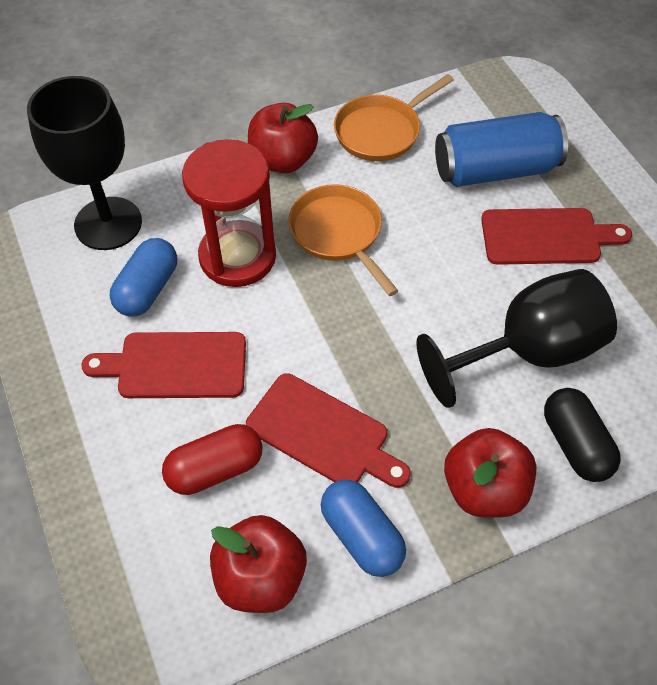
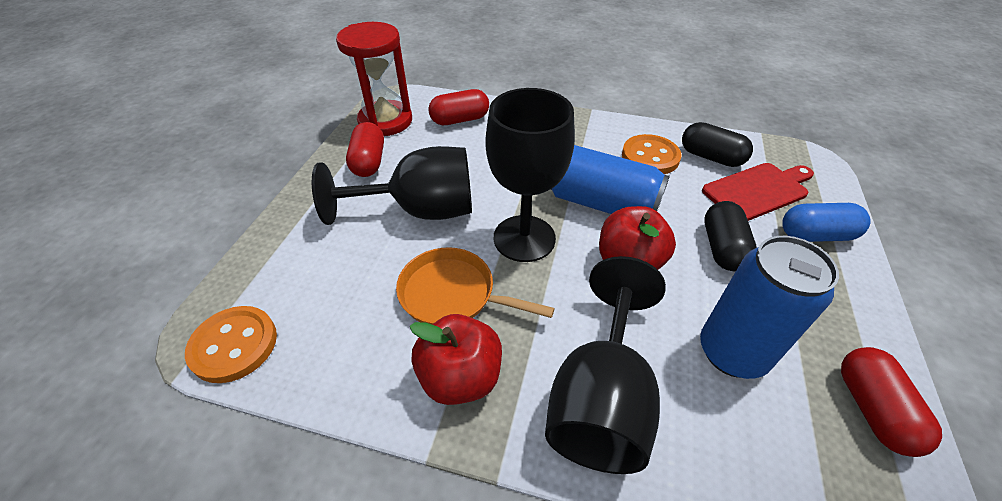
black capsule: [544,388,621,482] = 1 -> [682,122,753,167] [704,201,757,271] = 2
black goblet: [27,76,142,250] [416,269,617,408] = 2 -> [312,146,472,225] [485,88,575,262] [545,256,666,474] = 3
blue can: [435,112,568,187] = 1 -> [550,145,670,214] [700,236,839,379] = 2
blue capsule: [110,238,177,317] [321,480,406,577] = 2 -> [782,203,871,242] = 1
orange button: none = 0 -> [185,306,277,383] [622,134,682,174] = 2
orange pan: [288,184,398,296] [334,74,454,161] = 2 -> [396,247,555,325] = 1
red apple: [210,515,307,613] [248,103,318,173] [444,428,536,518] = 3 -> [410,314,502,405] [599,206,676,270] = 2
red capsule: [162,424,263,495] = 1 -> [346,122,384,177] [428,89,489,125] [841,347,942,457] = 3
red cutting board: [81,332,246,398] [246,373,411,488] [481,208,632,265] = 3 -> [702,163,814,221] = 1

